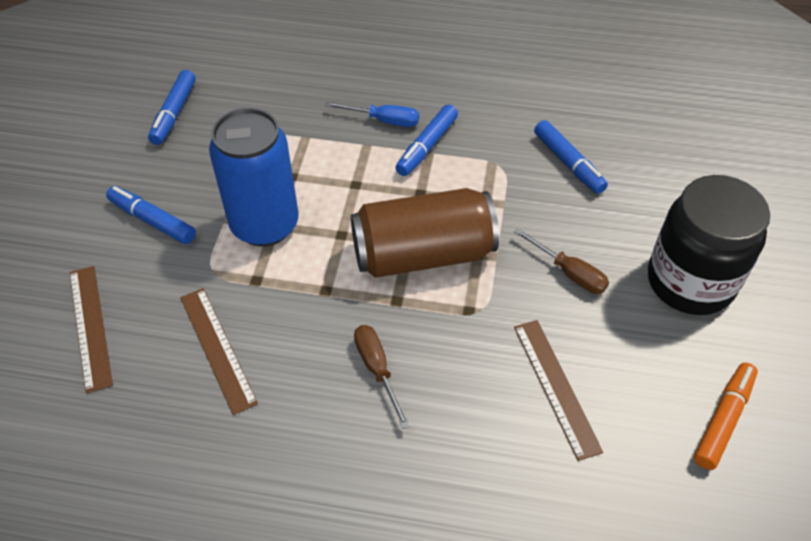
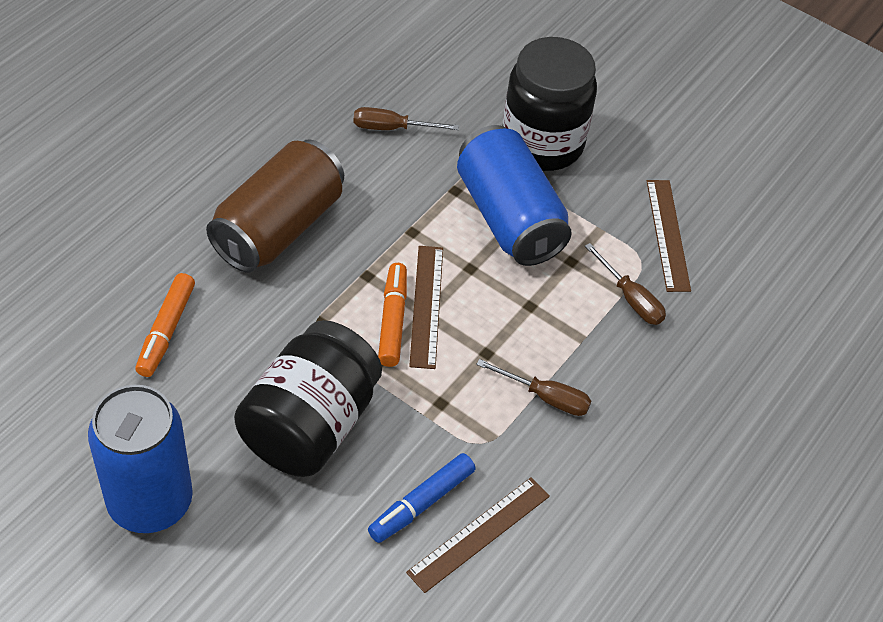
black jar: [648,175,770,315] = 1 -> [234,320,382,477] [503,37,597,171] = 2
blue can: [209,108,299,247] = 1 -> [88,385,193,533] [457,125,572,266] = 2
blue marker: [106,186,196,244] [148,70,196,145] [395,104,458,176] [534,120,608,194] = 4 -> [368,453,476,543] = 1
blue screwdriver: [325,102,419,127] = 1 -> none = 0
brown screwdriver: [354,325,410,429] [514,228,609,294] = 2 -> [354,107,459,130] [476,359,591,416] [585,243,666,325] = 3
orange marker: [694,363,758,470] = 1 -> [135,273,195,377] [378,263,407,367] = 2

